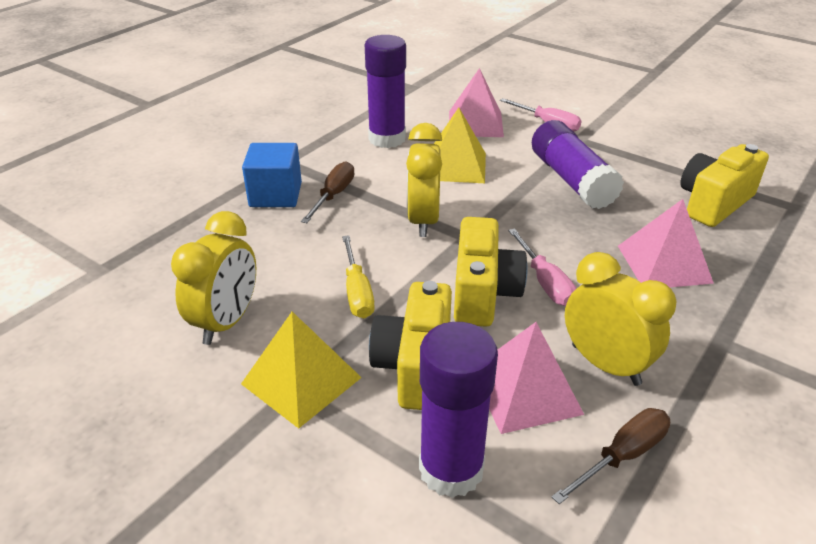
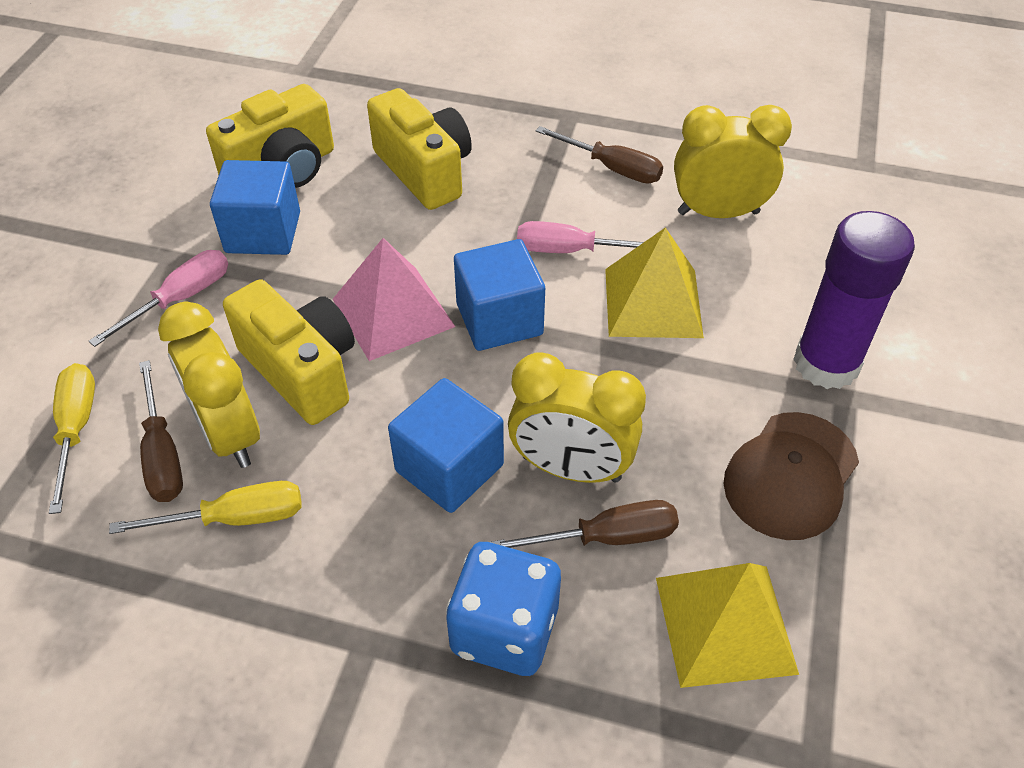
blue cube: [242,143,302,207] = 1 -> [210,160,300,255] [388,378,504,513] [454,239,545,351] = 3
blue dice: none = 0 -> [446,542,561,676] = 1
brown cap: none = 0 -> [723,412,859,540] = 1
brown screwdriver: [301,161,355,223] [552,408,670,504] = 2 -> [139,360,183,502] [490,500,679,548] [536,126,663,184] = 3
pink pyramid: [449,68,504,137] [489,322,584,434] [618,199,714,287] = 3 -> [333,238,455,361] = 1
purple glue stick: [365,35,406,148] [419,322,498,498] [532,120,624,209] = 3 -> [793,211,915,389] = 1
yellow screwdriver: [342,235,375,319] = 1 -> [49,363,95,514] [109,481,302,534] = 2

